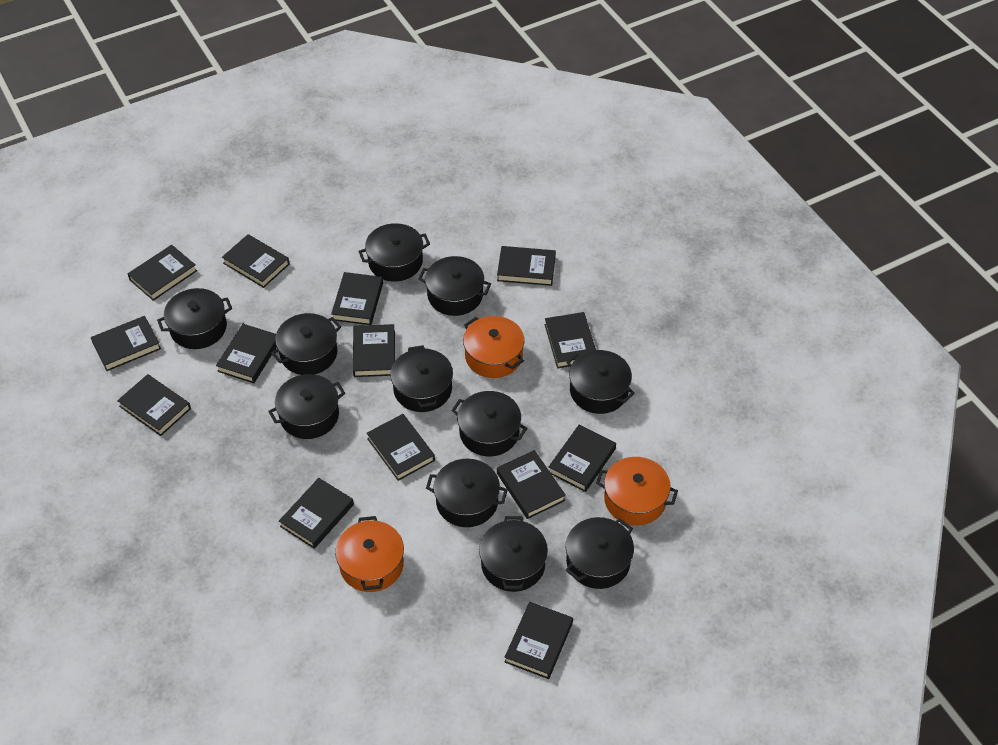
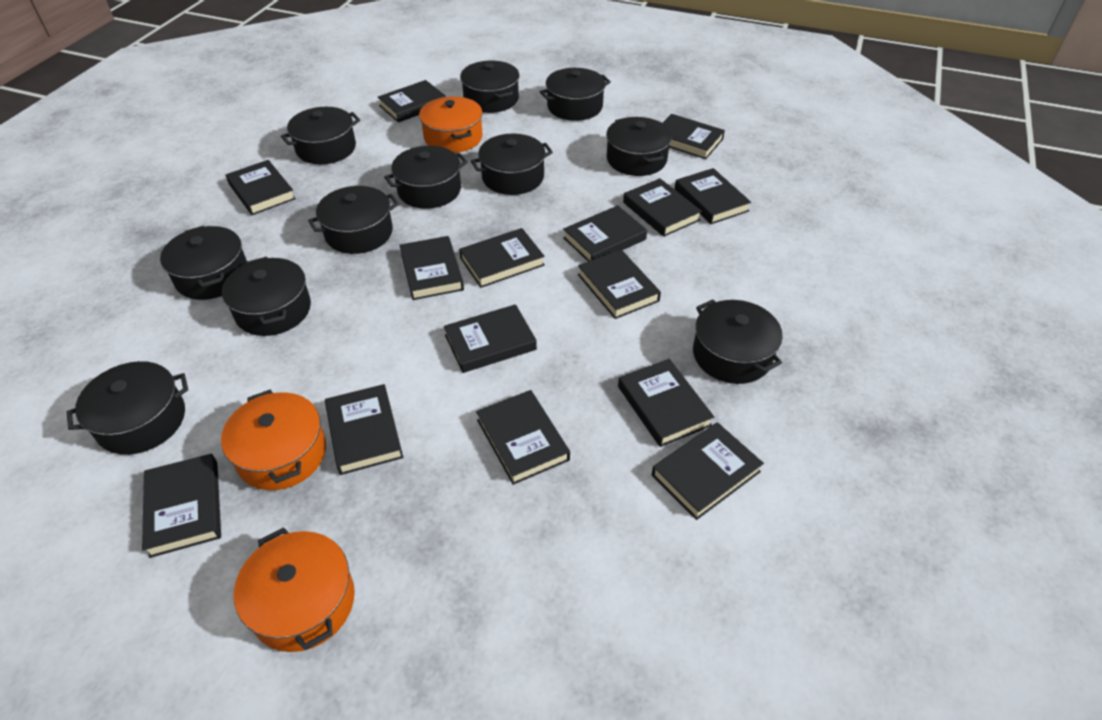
black book: [91,316,161,371] [117,374,191,436] [128,245,197,301] [216,324,277,383] [222,234,290,288] [279,478,354,549] [331,272,383,325] [353,324,395,377] [367,414,435,481] [497,246,556,286] [497,450,566,519] [504,602,573,679] [545,312,596,368] [548,424,616,492] = 14 -> [142,454,221,558] [226,160,296,215] [325,384,403,475] [378,80,446,123] [400,236,464,300] [444,304,537,373] [459,228,545,288] [476,390,570,485] [563,205,647,261] [578,250,661,319] [618,359,714,447] [623,178,702,237] [652,422,764,520] [663,114,725,159] [675,168,751,224] = 15

